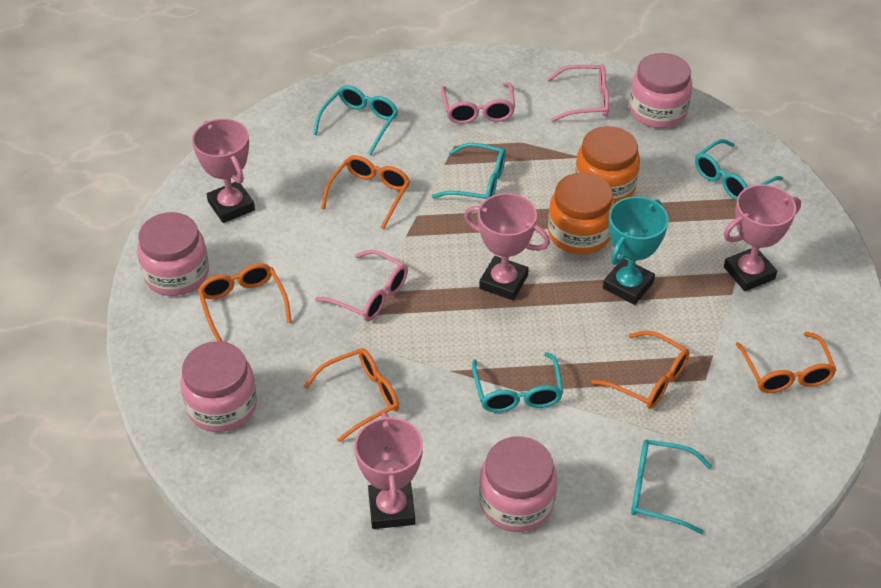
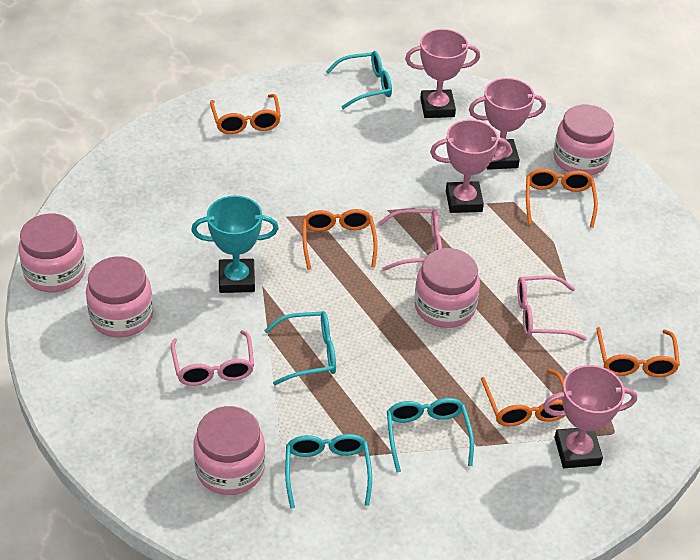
orange jar: [548,173,615,254] [575,126,640,203] = 2 -> none = 0
pink jar: [137,212,209,296] [180,341,257,432] [479,436,557,532] [629,53,692,128] = 4 -> [18,214,86,292] [86,256,153,338] [193,406,265,495] [414,248,480,328] [553,105,615,175] = 5
turquoise glasses: [313,85,398,155] [432,143,506,199] [472,352,563,412] [631,439,712,534] [695,139,783,200] = 5 -> [264,311,336,385] [285,434,372,509] [326,51,392,109] [387,398,474,472] = 4

